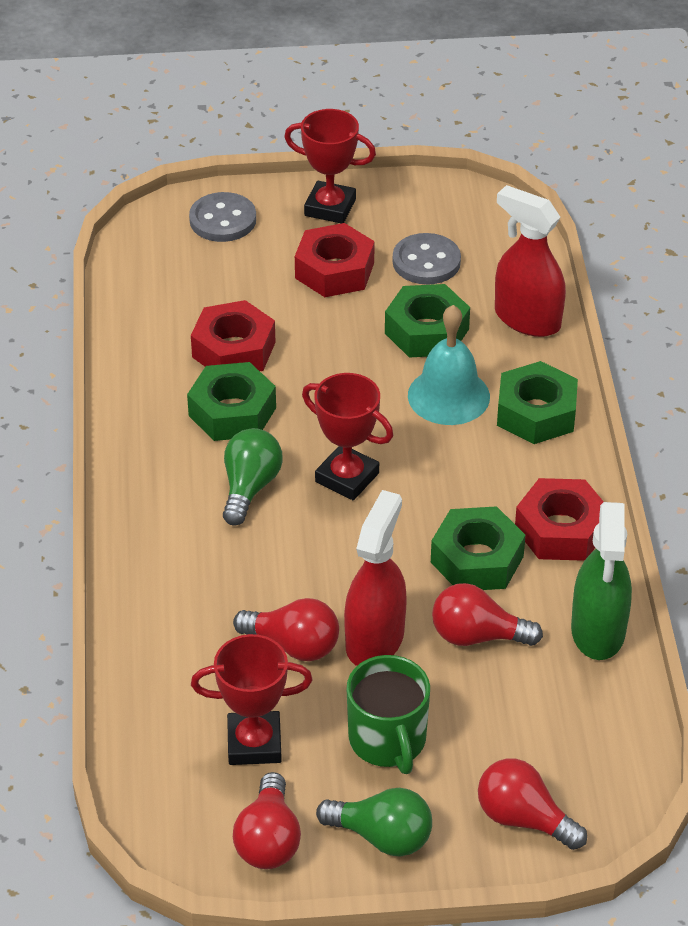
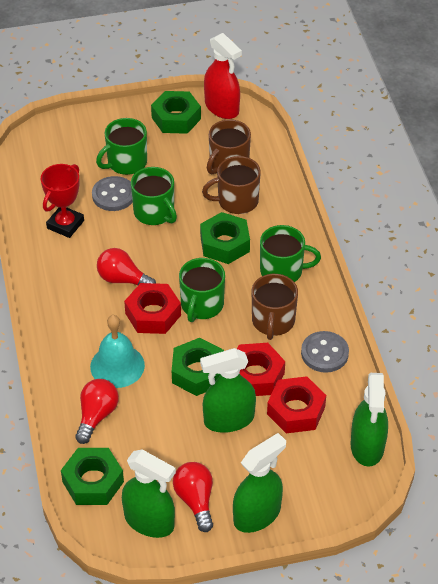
brown mug: none = 0 -> [202,156,261,214] [207,119,251,174] [252,274,298,340] = 3
green light bulb: [223,428,283,526] [316,788,432,857] = 2 -> none = 0
green mug: [347,655,430,774] = 1 -> [96,118,147,175] [131,167,177,225] [179,258,225,322] [260,225,321,282] = 4
green spray bottle: [571,502,632,660] = 1 -> [122,449,176,538] [200,348,256,433] [233,433,286,533] [350,373,388,467] = 4
red light bulb: [233,598,339,661] [233,772,301,869] [432,583,543,646] [478,758,587,850] = 4 -> [75,379,119,444] [97,248,156,286] [173,462,213,532] = 3
red spray bottle: [344,490,407,666] [495,185,566,337] = 2 -> [204,33,242,119] = 1
red trophy: [191,634,313,765] [284,109,376,223] [302,373,393,500] = 3 -> [41,164,84,238] = 1

